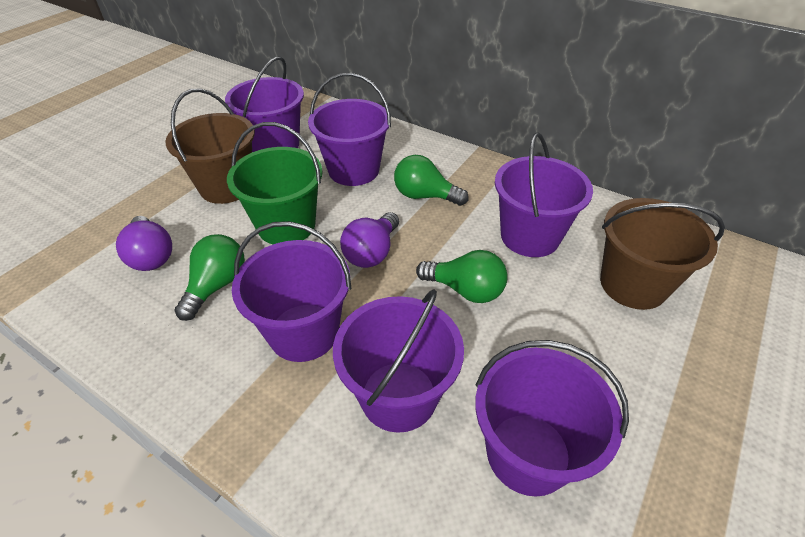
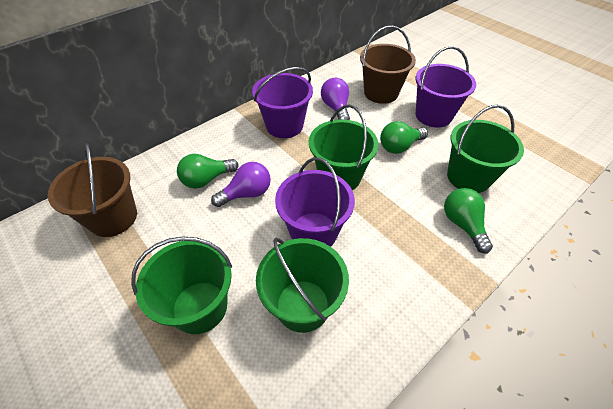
green bucket: [227,122,322,244] = 1 -> [131,237,232,334] [256,238,349,333] [309,104,378,191] [447,105,524,193] = 4
purple bucket: [225,56,304,152] [232,221,351,362] [308,73,391,186] [333,290,464,433] [475,340,629,496] [495,132,593,257] = 6 -> [252,67,313,138] [275,157,355,247] [415,46,476,127] = 3

